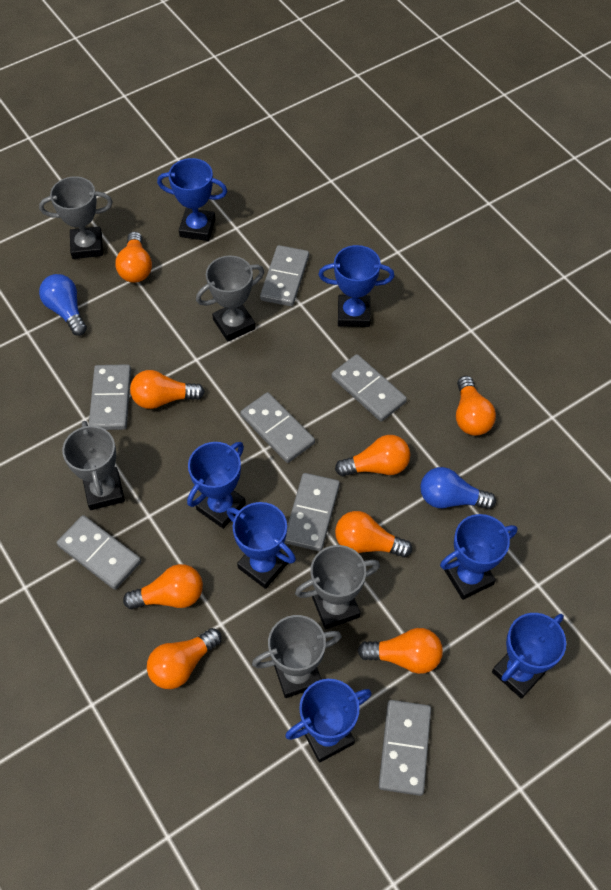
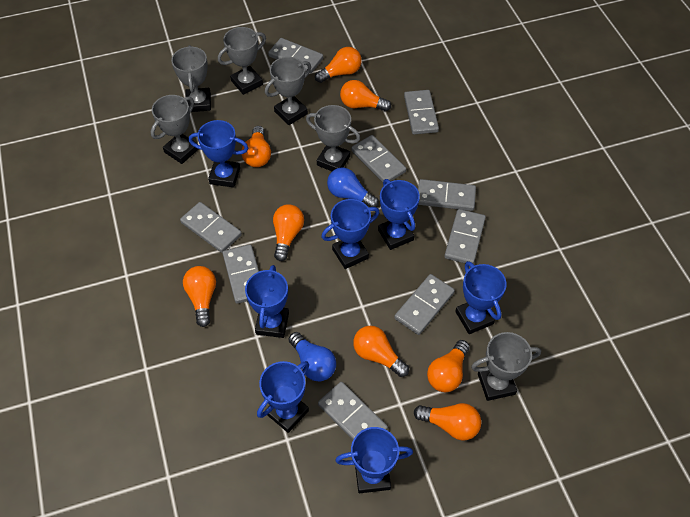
grey domino: [57,515,141,590] [89,364,131,430] [240,392,315,463] [260,245,309,306] [284,473,340,551] [332,354,407,422] [379,700,431,796] = 7 -> [180,202,242,253] [222,244,259,304] [268,38,323,73] [318,382,388,440] [351,135,406,182] [394,274,455,335] [404,90,439,134] [418,179,476,211] [444,209,486,264] = 9
grey trophy: [39,176,113,259] [62,421,125,510] [196,256,264,342] [252,615,342,698] [295,545,380,630] = 5 -> [151,95,199,164] [171,45,211,112] [218,27,266,95] [265,57,311,125] [306,105,360,171] [471,332,541,401] = 6

